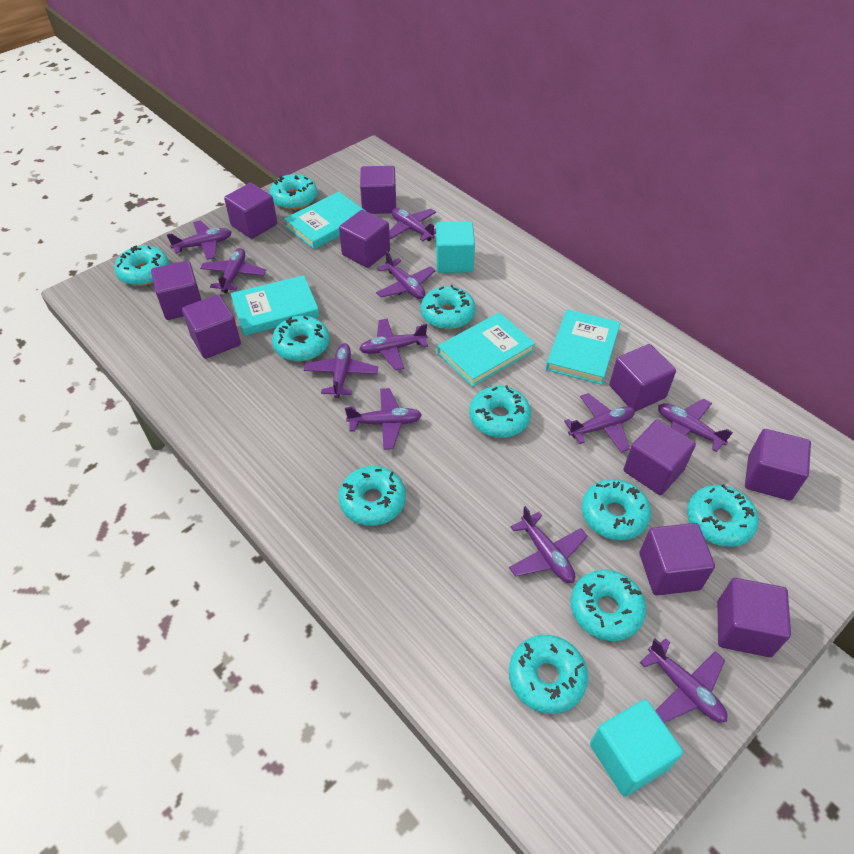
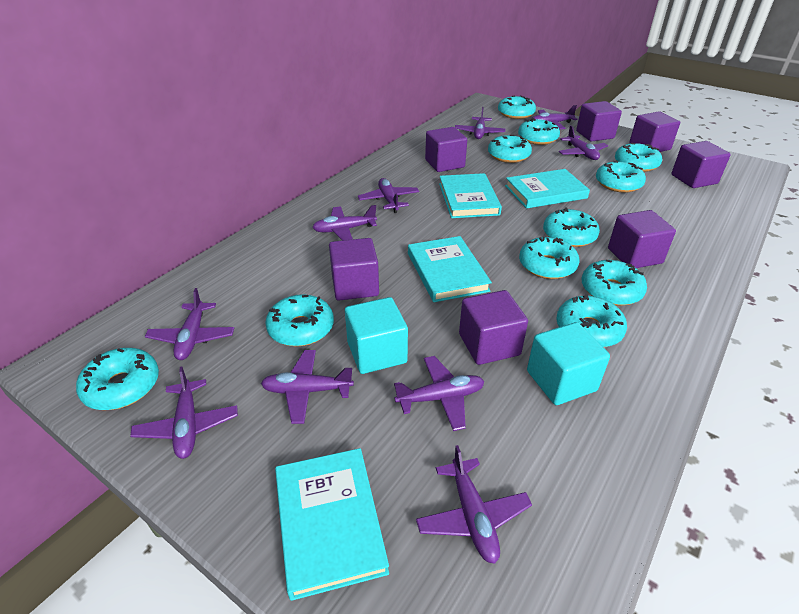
purple cube: [151,261,201,320] [182,295,241,359] [224,183,277,239] [339,210,390,268] [360,166,396,214] [609,344,676,412] [623,419,696,495] [640,523,715,596] [717,578,791,657] [745,429,811,501] = 10 -> [329,238,379,301] [425,127,467,172] [459,290,528,365] [576,101,622,141] [608,210,676,268] [629,111,680,152] [671,141,731,188] = 7
purple plane: [167,220,232,260] [200,248,266,293] [304,343,378,398] [345,388,422,450] [359,319,428,371] [376,251,435,299] [389,208,436,241] [509,506,588,583] [564,393,635,453] [640,638,728,723] [658,399,733,452] = 11 -> [130,366,238,459] [145,288,234,360] [261,350,354,424] [312,205,377,240] [358,178,419,213] [394,356,485,431] [416,445,532,564] [455,107,505,139] [531,105,577,129] [559,126,608,160] = 10
turquoise donut: [115,246,169,286] [269,174,317,209] [272,316,329,361] [339,466,406,526] [421,285,476,329] [469,385,531,438] [509,635,588,714] [571,570,646,641] [582,479,651,540] [687,484,759,547] = 10 -> [76,348,159,410] [266,294,334,346] [488,135,532,163] [498,95,536,119] [518,118,560,145] [519,237,579,279] [543,207,600,247] [556,293,627,347] [582,259,647,306] [596,161,646,193] [615,143,662,172] = 11

